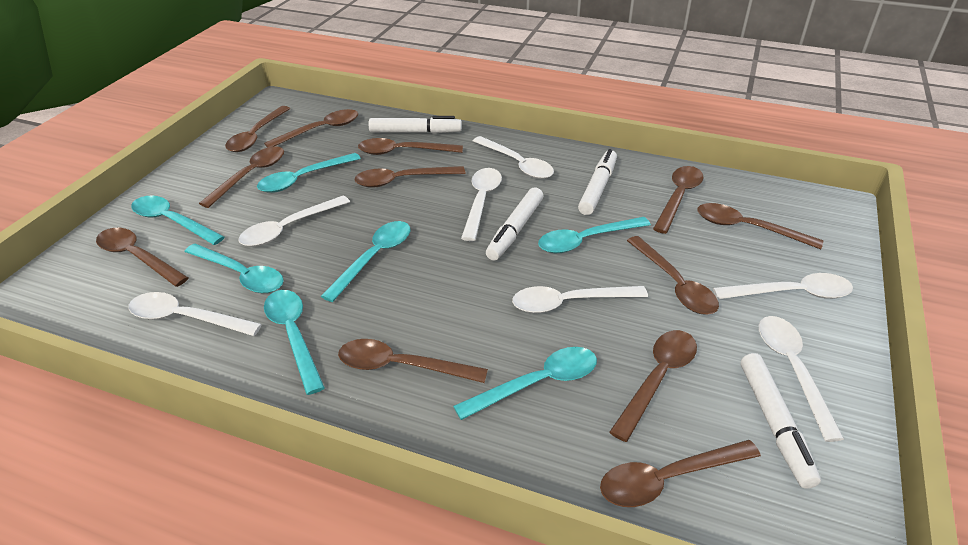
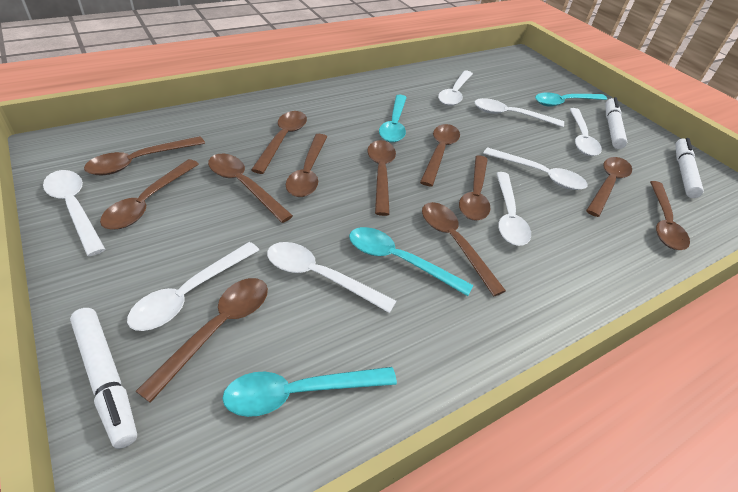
turquoise spoon: [131,196,224,245] [184,244,284,293] [257,153,361,193] [264,290,325,395] [321,221,410,302] [453,347,597,420] [538,217,651,253] = 7 -> [222,367,397,417] [349,227,474,296] [379,95,407,143] [535,92,607,107] = 4
white marker: [369,116,462,134] [486,187,543,261] [578,149,617,215] [741,353,821,489] = 4 -> [70,308,137,449] [606,97,627,149] [676,138,704,198] = 3
white spoon: [128,292,262,336] [238,196,350,247] [461,168,502,241] [473,136,554,179] [512,286,648,313] [713,273,853,299] [759,316,844,442] = 7 -> [43,170,105,256] [127,242,259,331] [267,242,396,313] [438,71,473,106] [475,98,564,127] [483,147,587,190] [496,172,531,246] [570,108,602,156] = 8

